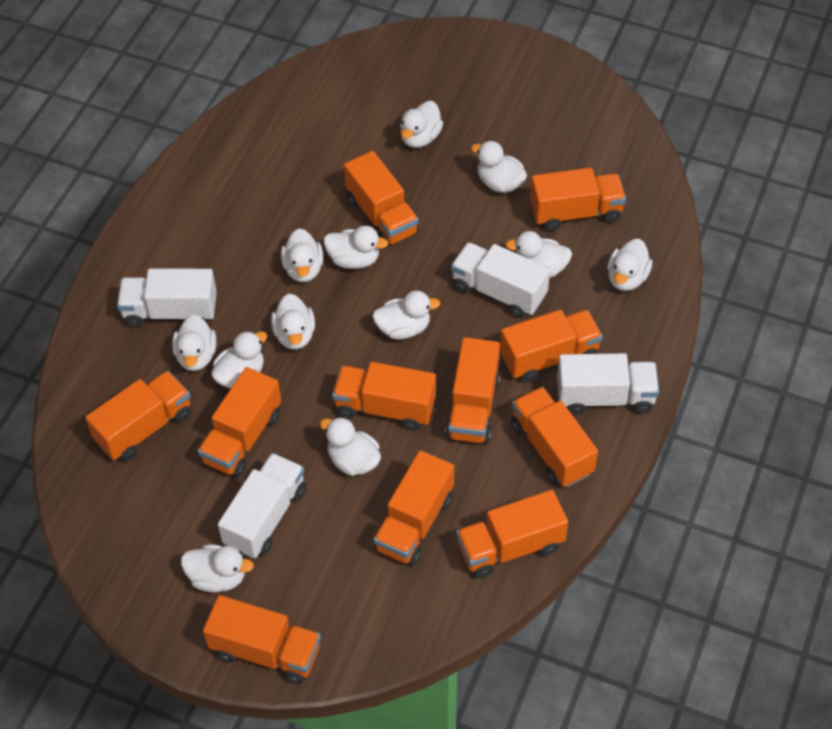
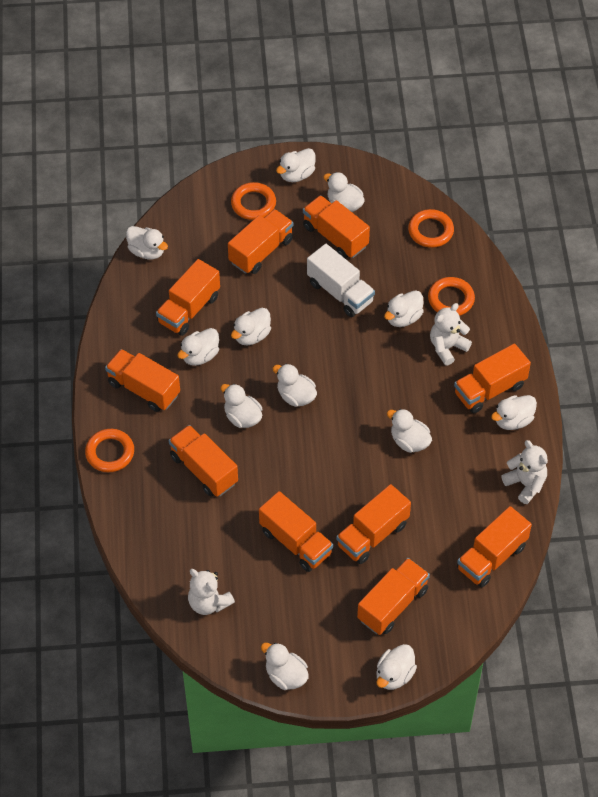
orange ring: none = 0 -> [85,429,134,472] [231,182,276,220] [408,209,454,248] [428,277,475,316] = 4
orange truck: [85,371,191,461] [198,367,281,477] [203,595,321,684] [332,362,436,431] [344,151,419,248] [373,450,454,565] [445,337,501,444] [456,490,568,578] [500,310,603,383] [511,387,598,487] [530,168,626,231] = 11 -> [105,349,180,412] [156,259,220,336] [169,425,238,497] [228,209,293,274] [259,491,333,572] [303,195,370,258] [336,484,411,564] [357,558,430,635] [454,344,531,414] [457,506,532,587] = 10
white teddy bear: none = 0 -> [188,569,235,615] [430,303,472,366] [501,440,548,504] = 3
white truck: [117,269,217,328] [218,453,306,559] [451,242,550,318] [557,353,659,415] = 4 -> [307,244,375,317] = 1

